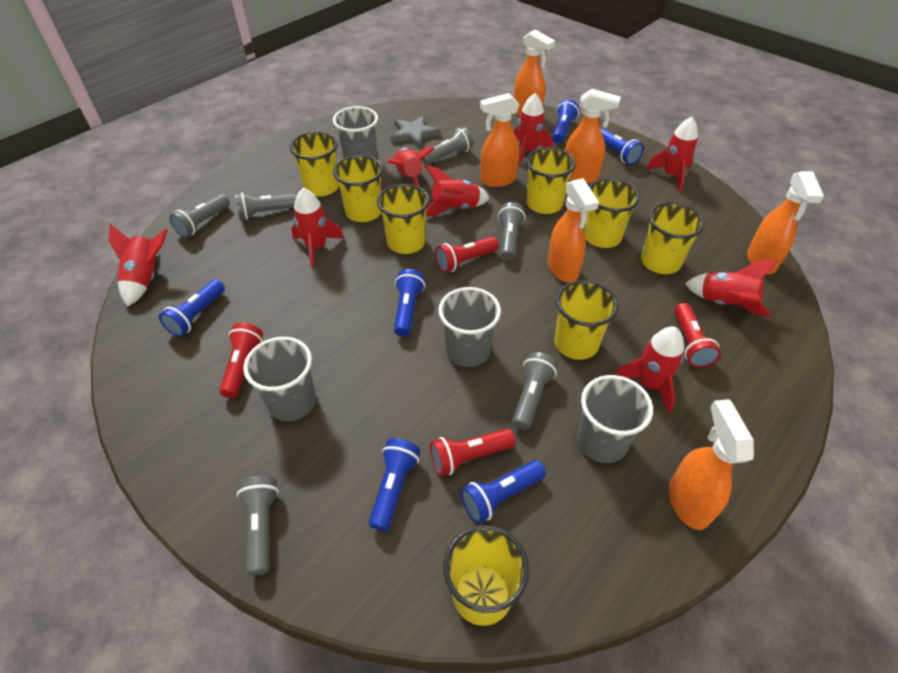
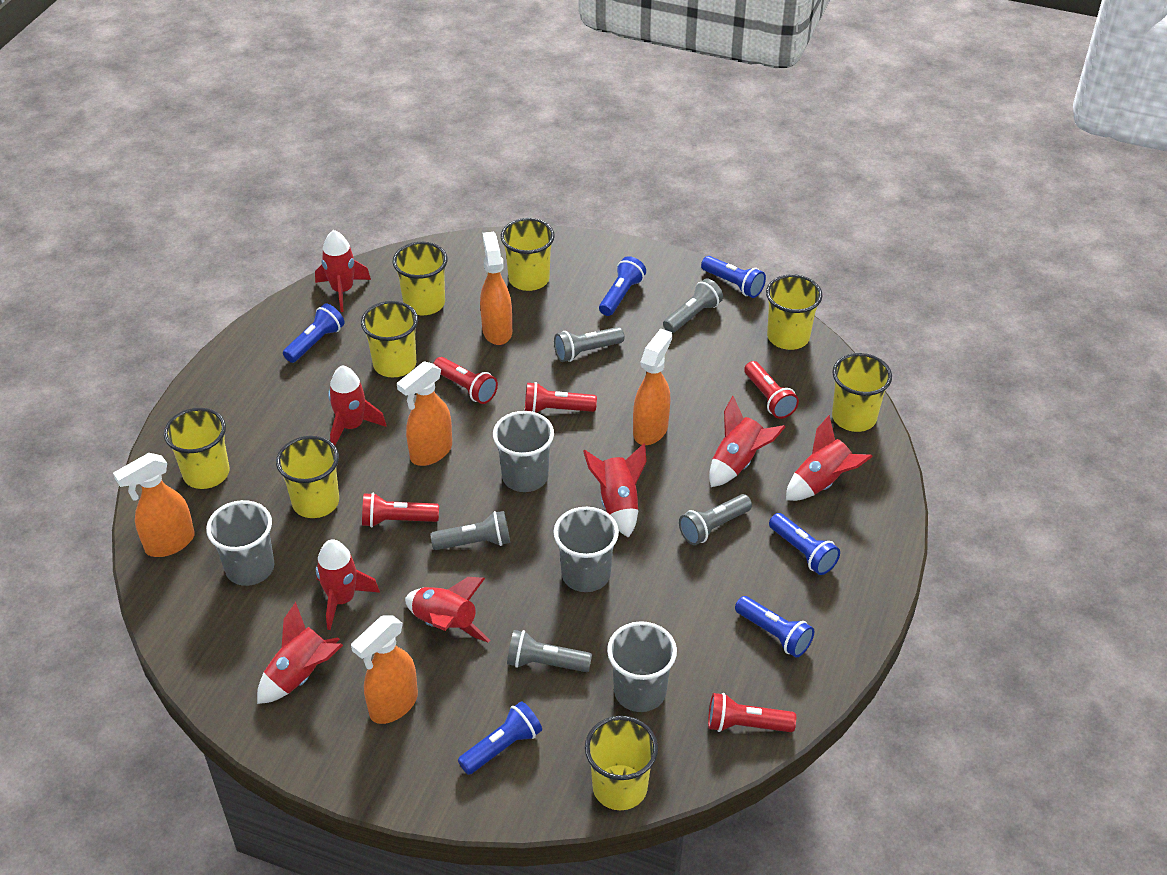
grey flashlight: [169,194,230,238] [235,192,296,220] [236,476,279,575] [422,127,474,165] [498,202,525,261] [512,352,558,430] = 6 -> [430,511,510,550] [507,630,592,672] [554,327,624,362] [663,279,723,333] [679,494,752,545] = 5
grey star: [391,116,440,149] = 1 -> none = 0
orange spray bottle: [480,93,519,187] [514,29,555,116] [548,178,599,282] [565,89,621,183] [669,399,754,530] [747,171,824,274] = 6 -> [113,453,195,557] [351,615,418,724] [397,361,452,466] [480,232,512,345] [633,329,672,445] = 5
red flashlight: [219,323,263,398] [430,429,515,476] [435,237,499,273] [674,303,721,368] = 4 -> [362,493,439,527] [433,357,498,404] [525,382,597,413] [708,693,796,732] [744,361,799,419] = 5

